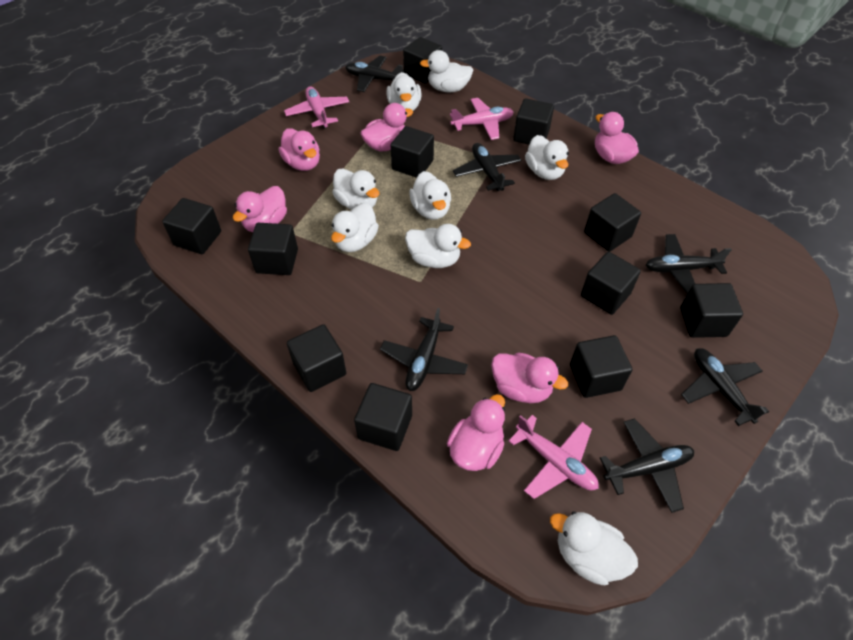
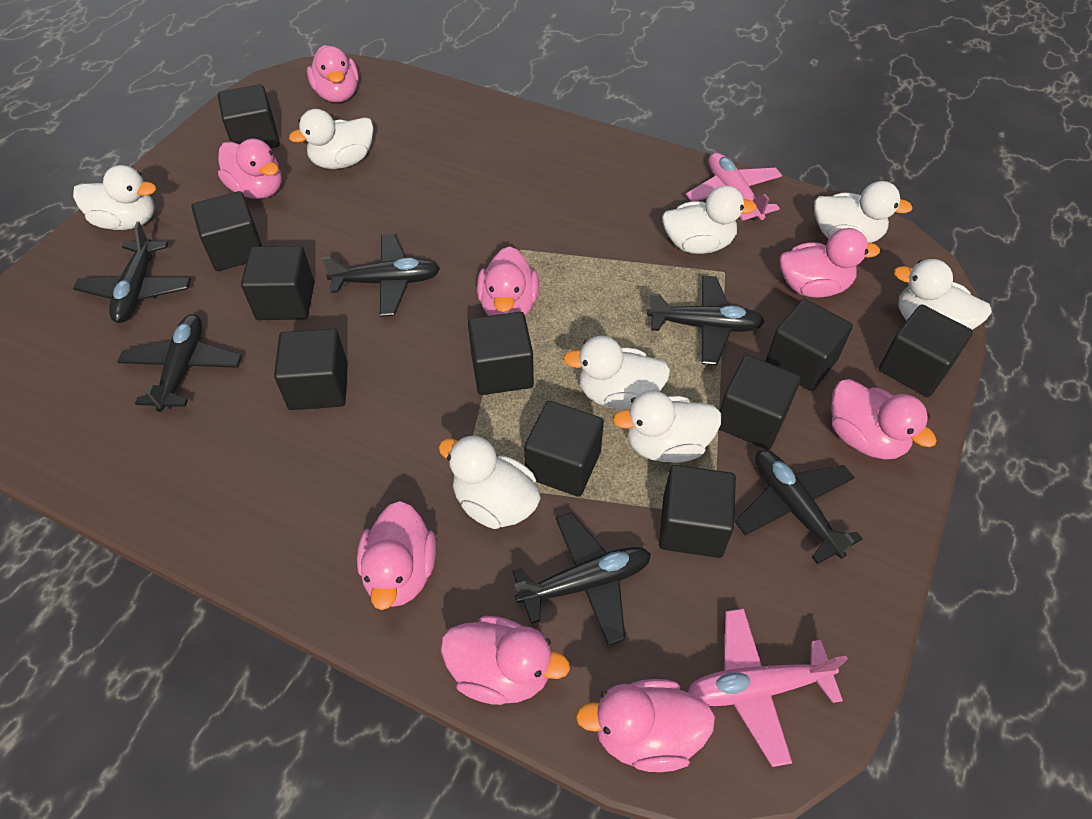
black cube: [162,198,221,254] [248,223,298,275] [287,324,346,392] [354,383,412,451] [391,126,434,178] [403,37,442,84] [513,98,554,145] [570,335,633,398] [581,252,641,315] [584,193,641,252] [680,283,743,338] = 11 -> [191,191,262,271] [218,84,280,148] [241,246,314,320] [274,329,348,410] [468,312,534,395] [524,401,604,497] [659,465,736,558] [718,355,801,450] [765,299,853,391] [879,304,973,397] = 10
pink duck: [233,186,287,232] [279,129,320,171] [360,103,413,152] [447,394,505,471] [491,352,568,403] [595,112,639,164] = 6 -> [218,139,282,199] [307,45,359,103] [357,501,436,610] [441,616,570,705] [477,246,539,316] [576,679,715,772] [780,228,880,298] [831,379,937,459] = 8
pink plane: [284,86,349,129] [450,98,514,140] [508,415,599,499] = 3 -> [686,153,782,221] [687,608,848,767] = 2

